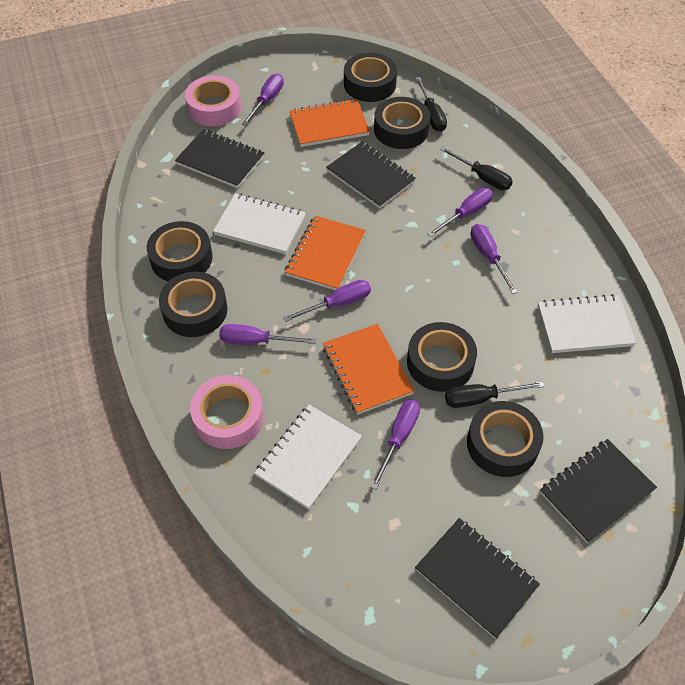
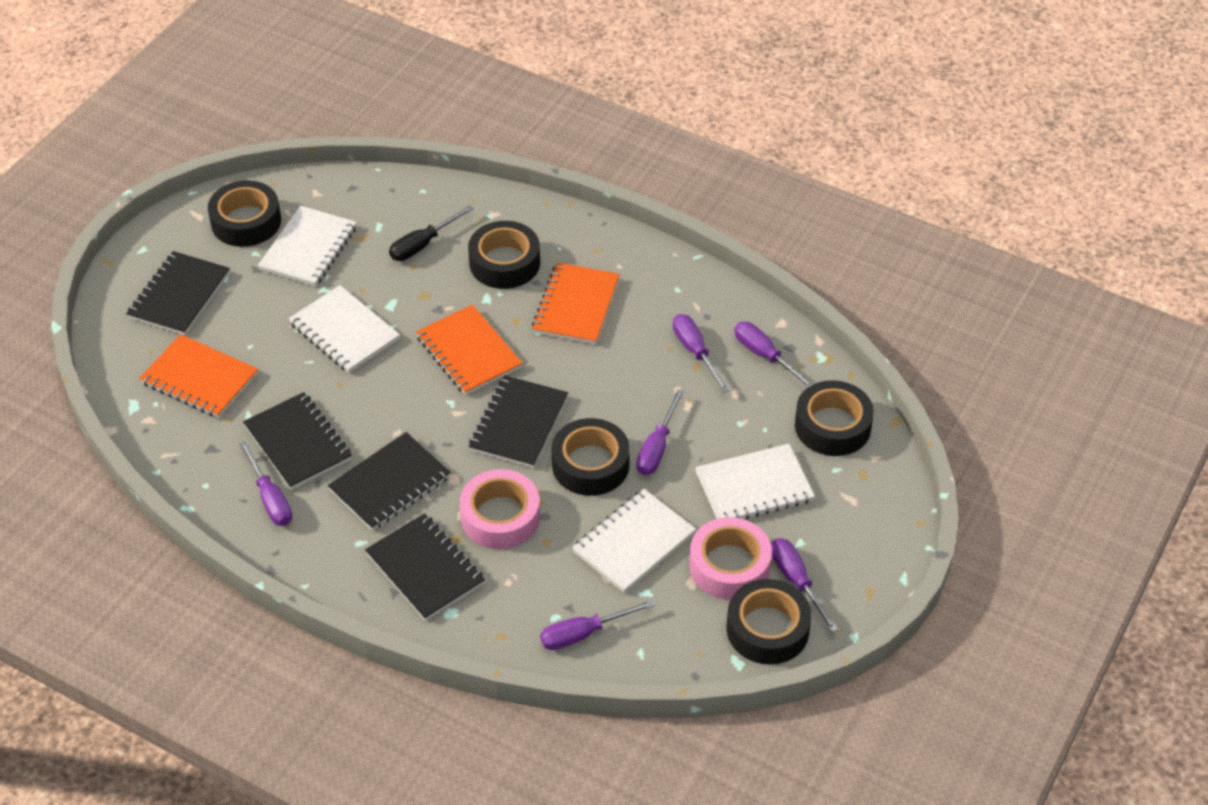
black notebook: [175,129,264,188] [326,142,416,209] [415,518,540,639] [540,439,657,543] = 4 -> [126,251,230,335] [243,392,352,490] [328,432,451,531] [365,513,485,621] [469,375,568,468] = 5
black screwdriver: [416,77,447,132] [440,146,513,190] [445,381,545,408] = 3 -> [389,205,474,261] = 1
black tape: [147,221,213,281] [159,272,228,337] [344,53,397,102] [374,97,430,149] [407,322,477,392] [467,401,544,477] = 6 -> [208,180,281,247] [468,221,540,289] [552,418,630,496] [727,579,811,665] [795,380,874,456] = 5
white notebook: [213,193,306,254] [254,405,362,510] [538,294,636,353] = 3 -> [258,206,357,287] [289,285,400,373] [572,489,696,593] [695,444,815,519] = 4

